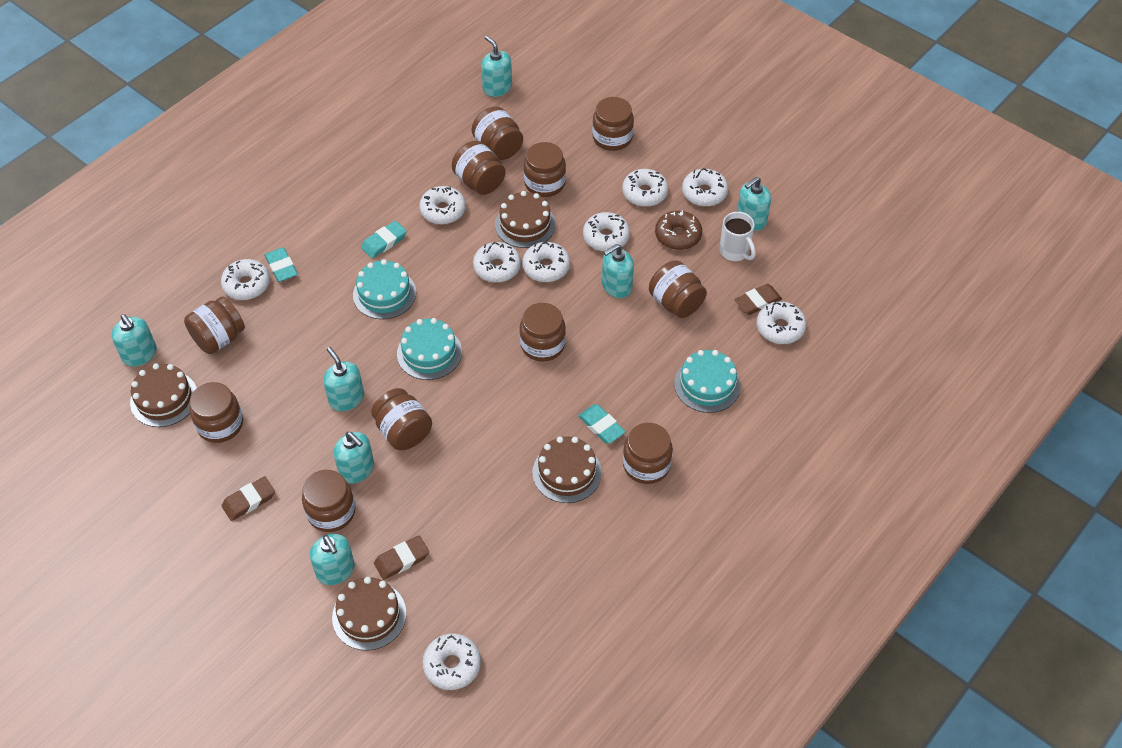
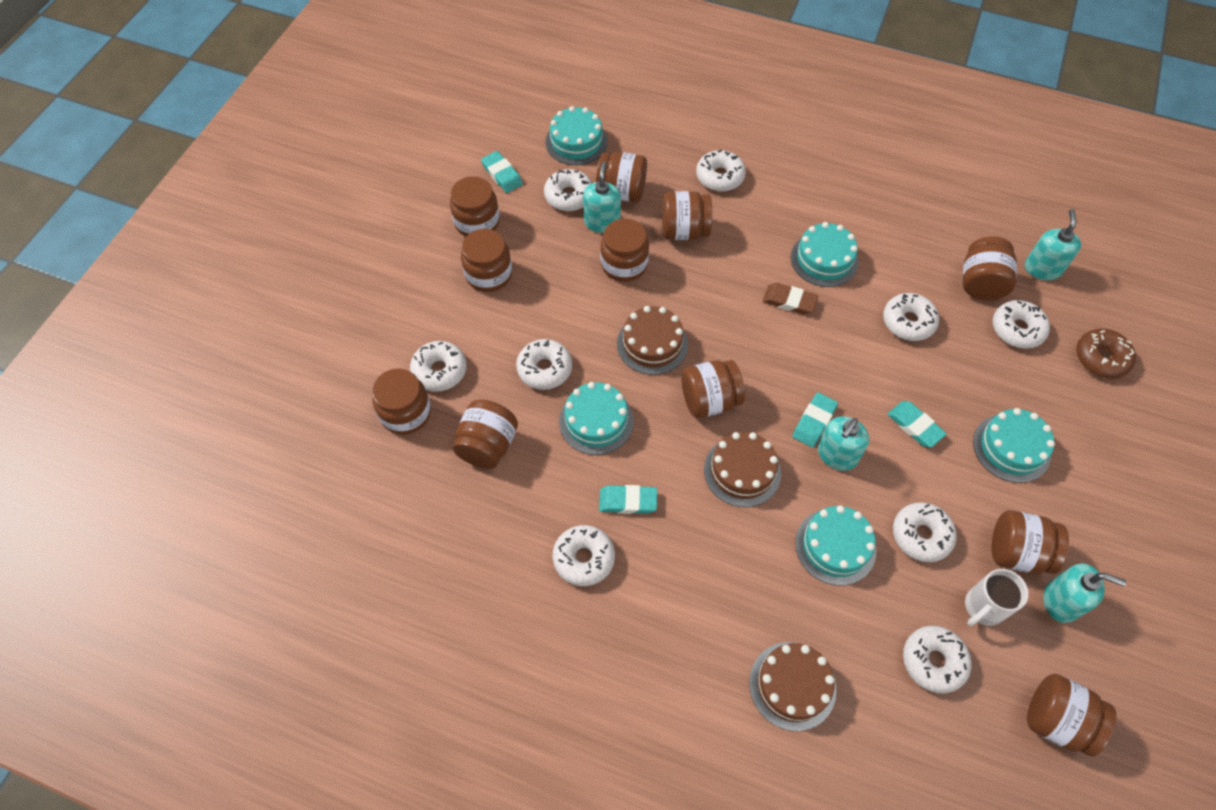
brown cake: [130,363,197,427] [332,577,407,650] [495,191,556,248] [532,436,602,503] = 4 -> [617,306,688,375] [704,432,781,507] [749,642,837,731] = 3
brown eraser: [221,476,275,521] [374,536,429,580] [735,284,782,315] = 3 -> [763,283,818,315] = 1
turquoise cake: [353,259,416,319] [397,318,462,380] [674,350,741,413] = 3 -> [545,106,608,165] [559,382,634,455] [791,222,859,287] [795,505,876,586] [973,408,1055,483] = 5
turquoise eraser: [265,247,298,282] [361,221,407,258] [578,404,626,444] = 3 -> [481,151,523,193] [599,485,657,514] [792,392,838,448] [887,401,946,447] = 4
turquoise soap dispenser: [111,314,157,367] [310,534,355,585] [323,347,364,411] [334,432,374,484] [481,36,512,97] [602,244,634,298] [737,177,771,231] = 7 -> [583,162,621,233] [818,416,869,471] [1025,209,1081,280] [1043,563,1127,623] = 4

